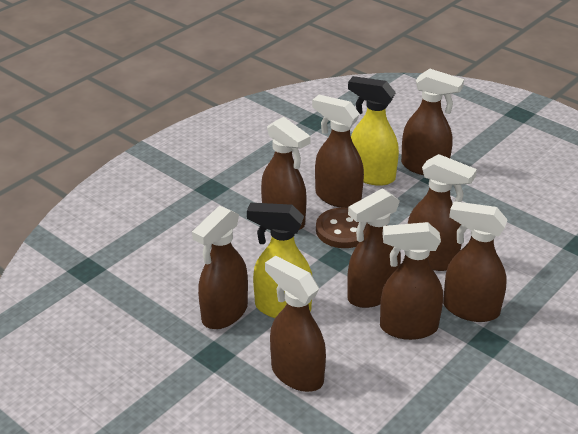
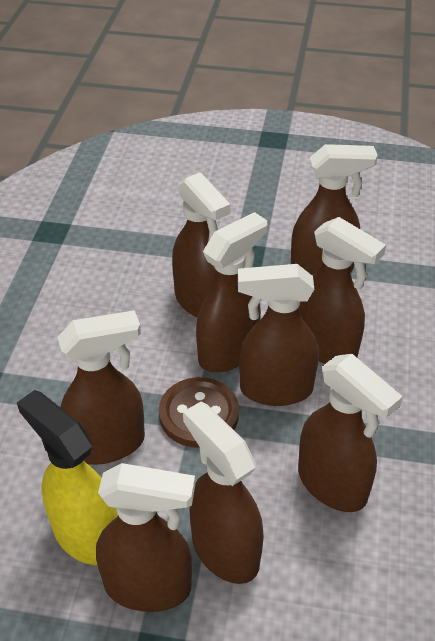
yellow spray bottle: [247,203,313,318] [348,76,399,186] = 2 -> [17,390,118,565] = 1

